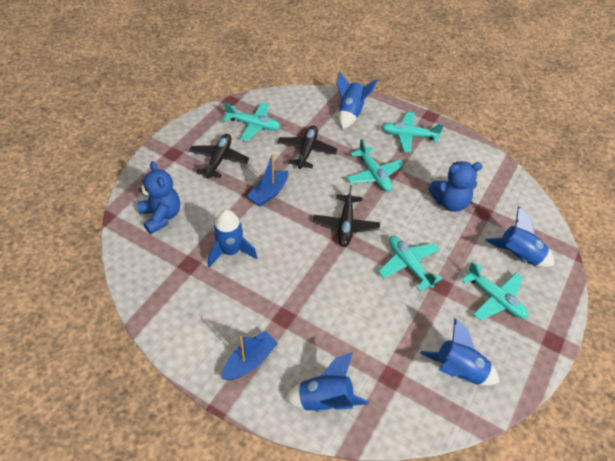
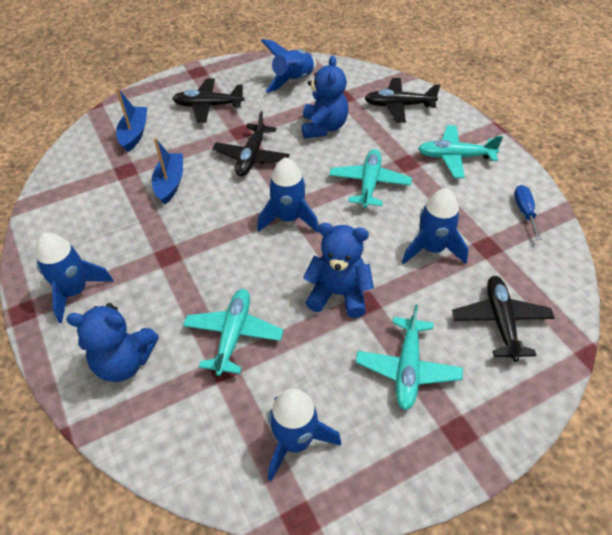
black plane: [189,134,250,178] [278,125,338,169] [313,185,380,247] = 3 -> [172,78,245,123] [212,111,290,177] [365,78,440,123] [452,276,554,362] = 4
blue screwdriver: none = 0 -> [514,185,542,240] = 1
blue teddy bear: [138,161,180,234] [428,161,482,212] = 2 -> [66,303,159,382] [302,55,349,139] [303,223,374,318] = 3
turquoise plane: [223,102,280,141] [346,139,404,191] [378,236,443,291] [382,112,444,153] [461,261,528,320] = 5 -> [183,289,283,376] [329,149,412,208] [356,304,463,410] [418,125,503,178] = 4

